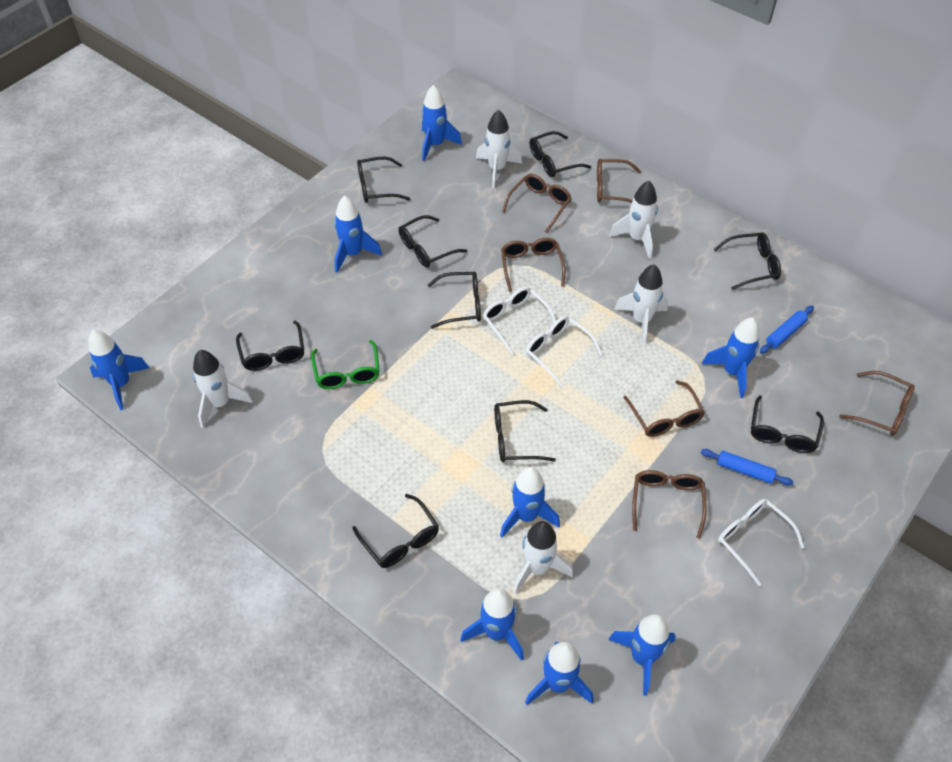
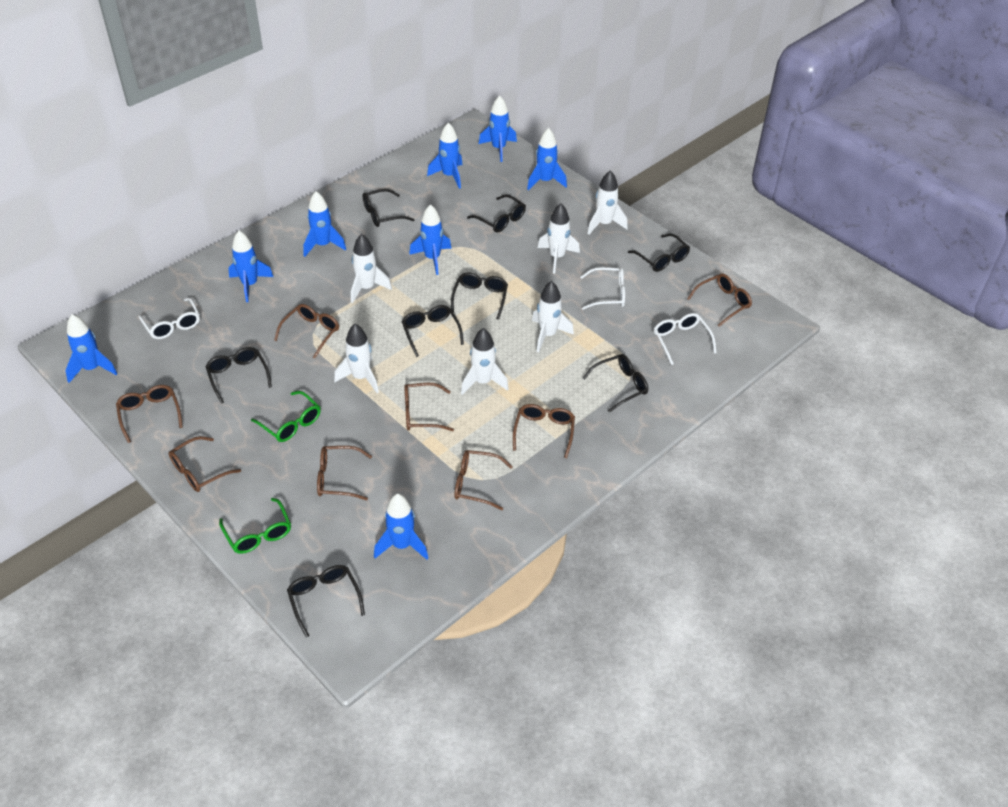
black glasses: [236,321,304,371] [352,494,439,568] [357,157,410,203] [399,215,467,267] [428,272,481,329] [494,400,556,462] [530,131,591,177] [714,232,781,290] [751,395,824,453] = 9 -> [206,347,272,404] [287,565,365,638] [362,189,415,227] [401,305,464,357] [451,273,508,320] [467,195,526,233] [583,354,648,413] [628,233,690,272] = 8
blue rolling pin: [701,449,793,486] [760,306,814,354] = 2 -> none = 0
brown glasses: [501,238,565,292] [502,174,572,233] [597,159,641,203] [623,380,705,437] [632,470,707,539] [839,371,915,436] = 6 -> [116,385,183,443] [169,436,241,492] [274,304,339,359] [317,446,372,500] [404,383,454,431] [454,450,513,510] [513,404,575,458] [687,274,752,327] = 8
green glasses: [311,340,380,389] = 1 -> [219,498,291,554] [251,391,321,442] = 2
white rocket: [193,350,253,428] [476,110,522,188] [513,521,573,594] [609,181,658,259] [615,264,668,345] = 5 -> [334,324,379,393] [351,234,392,303] [461,328,509,395] [532,281,574,352] [538,204,580,274] [587,170,628,235] = 6

